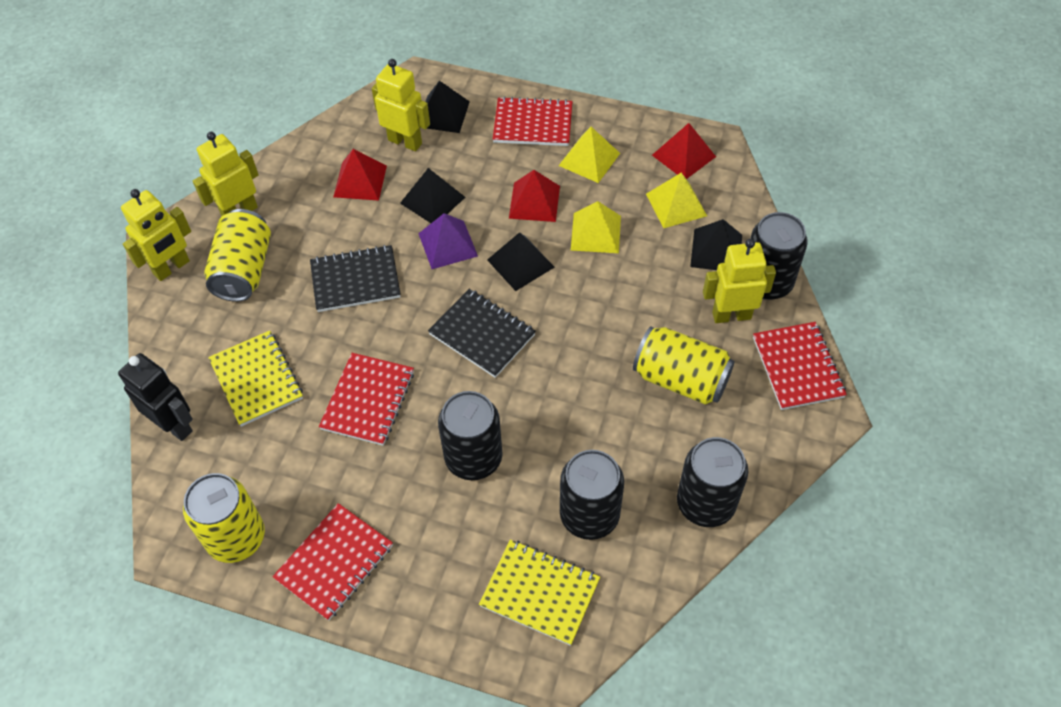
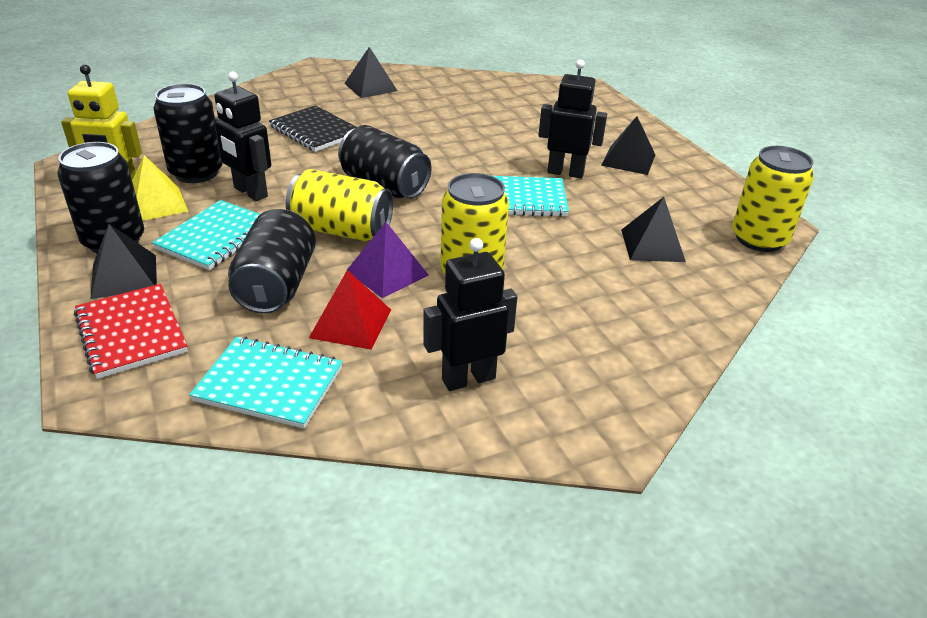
black notebook: [310,245,401,312] [428,289,536,378] = 2 -> [269,105,356,152] = 1
black robot: [118,353,193,441] = 1 -> [214,72,271,201] [423,238,517,391] [538,59,607,178] = 3
red notebook: [272,503,393,621] [319,353,414,445] [493,96,573,146] [753,322,847,410] = 4 -> [74,284,188,379] = 1
red pyramid: [333,149,387,201] [509,170,560,222] [652,123,716,179] = 3 -> [309,270,391,350] = 1
turquoise notebook: none = 0 -> [152,200,260,270] [189,336,343,429] [493,176,569,217] = 3
yellow notebook: [208,331,303,427] [479,540,600,646] = 2 -> none = 0
yellow pyramid: [559,127,620,183] [571,201,621,253] [646,173,707,228] = 3 -> [132,155,189,221] = 1
yellow robot: [121,189,191,281] [193,132,259,216] [372,59,430,151] [703,239,776,323] = 4 -> [61,64,142,180] = 1

